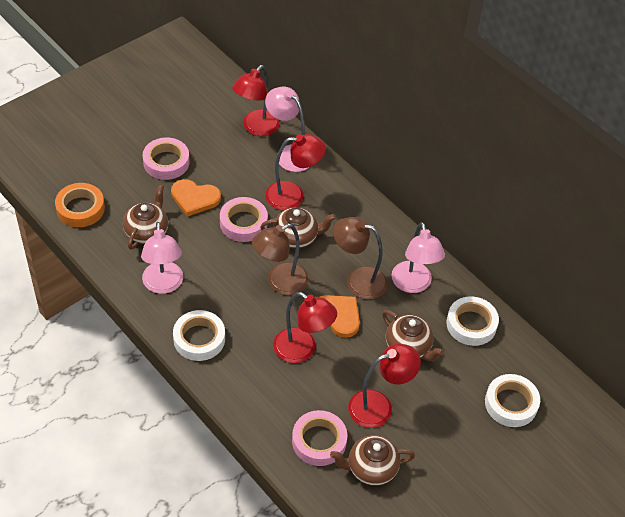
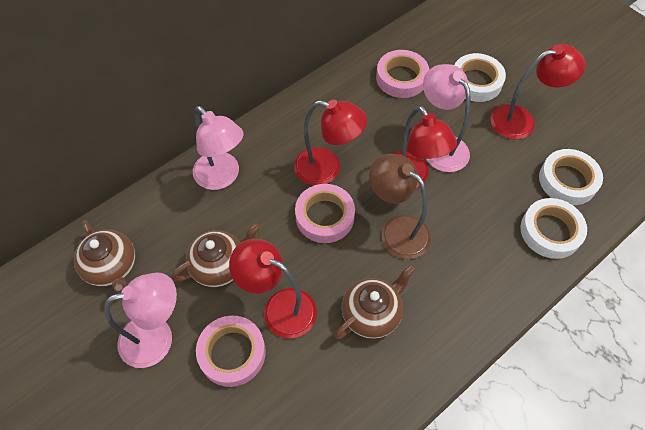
brown lamp: [252,224,309,295] [333,217,388,299] = 2 -> [369,154,431,259] = 1
brown teapot: [123,185,168,250] [260,207,336,249] [330,435,415,486] [382,310,444,361] = 4 -> [74,220,135,293] [171,223,260,287] [335,265,415,339] = 3
orange heart: [171,179,221,217] [319,295,360,338] = 2 -> none = 0
orange tape: [55,183,105,227] = 1 -> none = 0

